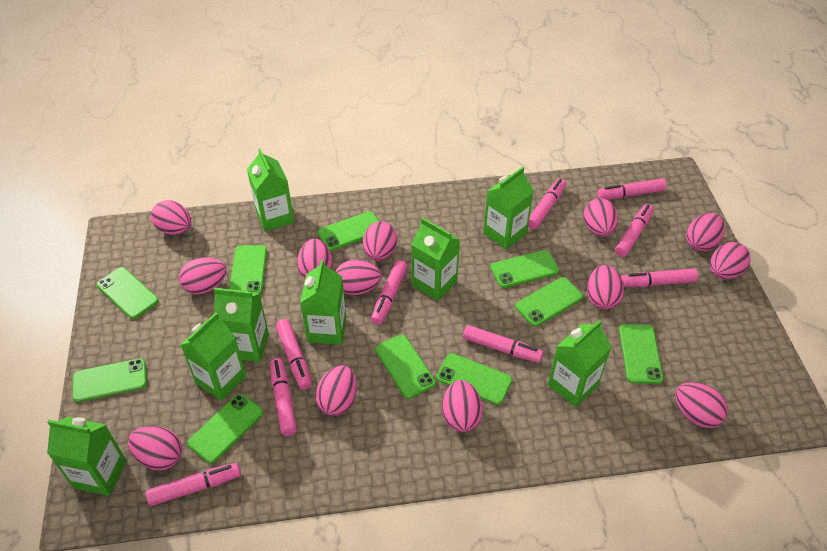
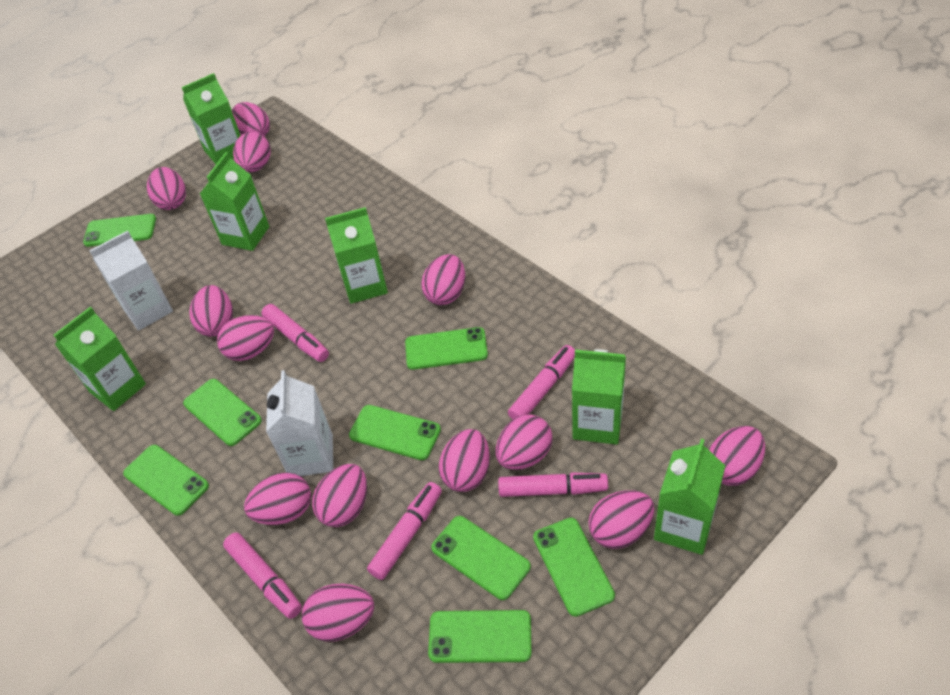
green carton: [47,417,127,496] [181,312,246,401] [213,288,269,362] [247,148,294,232] [300,259,346,345] [411,218,460,301] [483,167,534,250] [548,320,611,407] = 8 -> [54,307,146,411] [182,73,241,164] [200,152,269,251] [325,207,388,304] [572,349,626,445] [654,439,725,555] = 6
green phone: [72,358,147,402] [97,267,159,319] [187,394,263,463] [229,245,267,294] [318,211,379,251] [375,335,436,399] [436,353,512,405] [491,250,559,288] [515,277,583,327] [619,324,663,384] = 10 -> [83,214,156,247] [123,445,209,516] [183,379,262,446] [349,405,441,460] [405,327,488,370] [428,610,531,663] [431,516,531,600] [533,517,615,617] = 8
pink marker: [146,463,241,506] [270,358,297,436] [276,319,312,390] [371,260,408,325] [463,325,543,363] [528,178,566,229] [597,179,666,199] [615,204,654,257] [621,268,698,287] = 9 -> [223,533,302,619] [262,304,329,362] [367,482,442,580] [498,473,608,497] [508,345,575,420] = 5
white carton: none = 0 -> [89,231,173,331] [266,370,333,476] = 2

